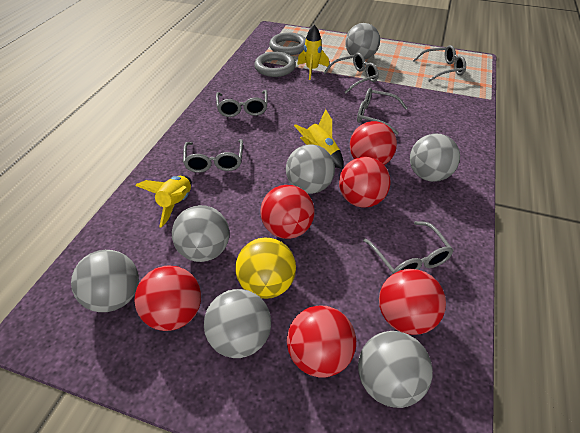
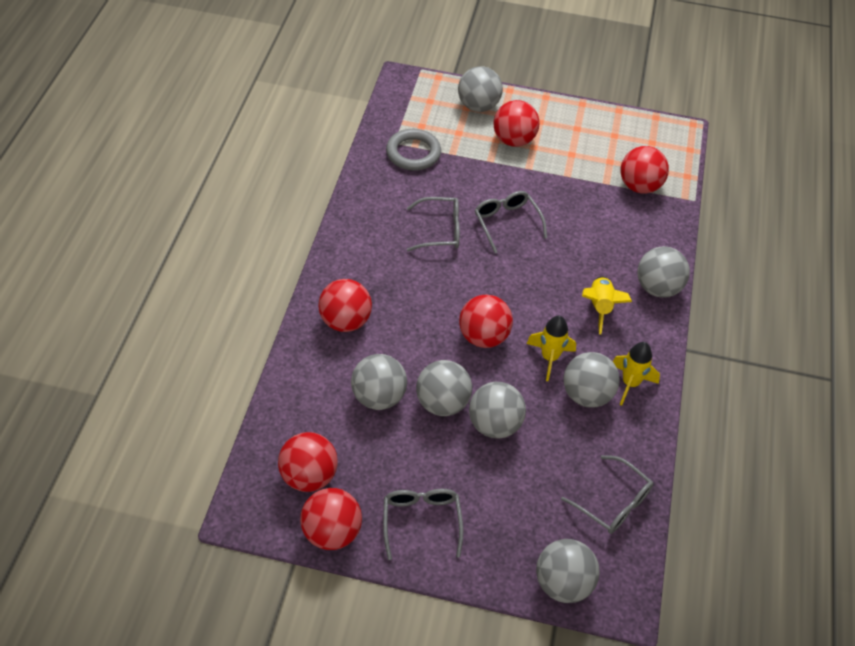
grey glasses: [183,139,243,173] [216,90,268,117] [324,53,379,93] [357,88,407,135] [363,221,454,274] [413,45,466,82] = 6 -> [383,489,463,560] [407,197,460,252] [475,191,547,253] [561,455,653,534] = 4
grey ring: [254,52,296,77] [269,32,306,55] = 2 -> [386,129,441,171] = 1
yellow ball: [235,238,296,299] = 1 -> none = 0

